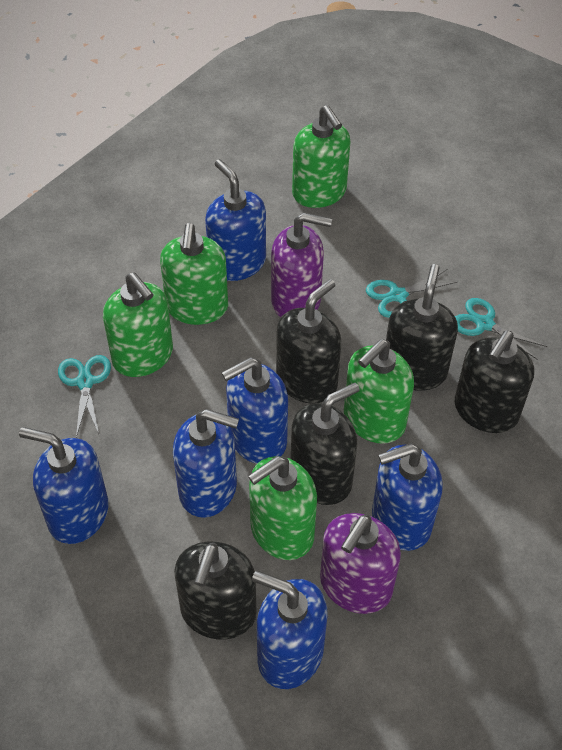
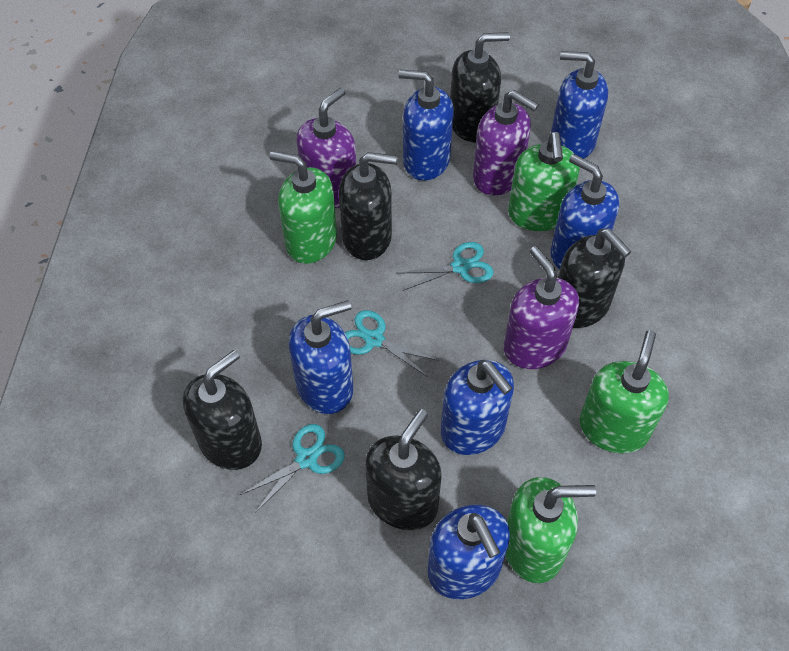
green soap dispenser: [103,273,173,377] [160,223,228,325] [248,456,317,560] [292,105,351,208] [344,339,414,444] = 5 -> [269,151,337,264] [505,477,596,583] [508,132,580,231] [579,330,669,454] = 4
purple soap dispenser: [271,212,332,317] [320,513,401,614] = 2 -> [297,88,356,208] [473,90,539,196] [503,246,579,369] = 3

